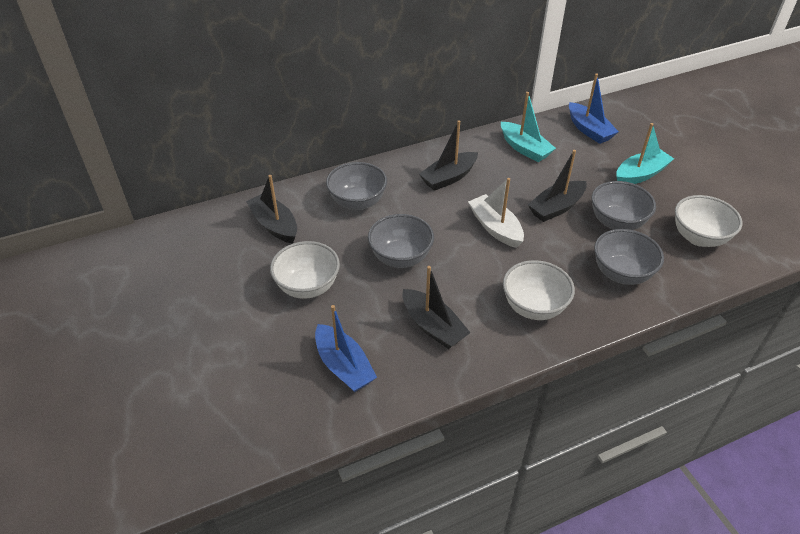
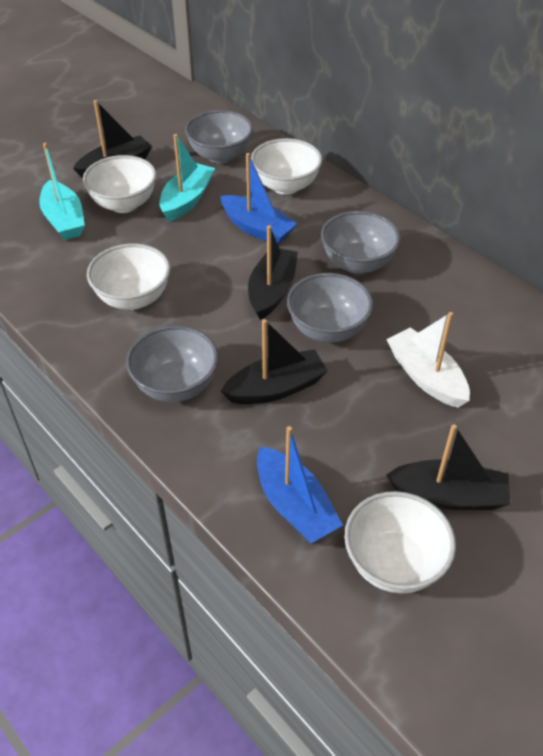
white bowl: [270,241,340,299] [503,260,575,320] [675,195,742,247] = 3 -> [83,155,157,213] [87,243,170,310] [251,138,322,195] [344,491,456,593] = 4

